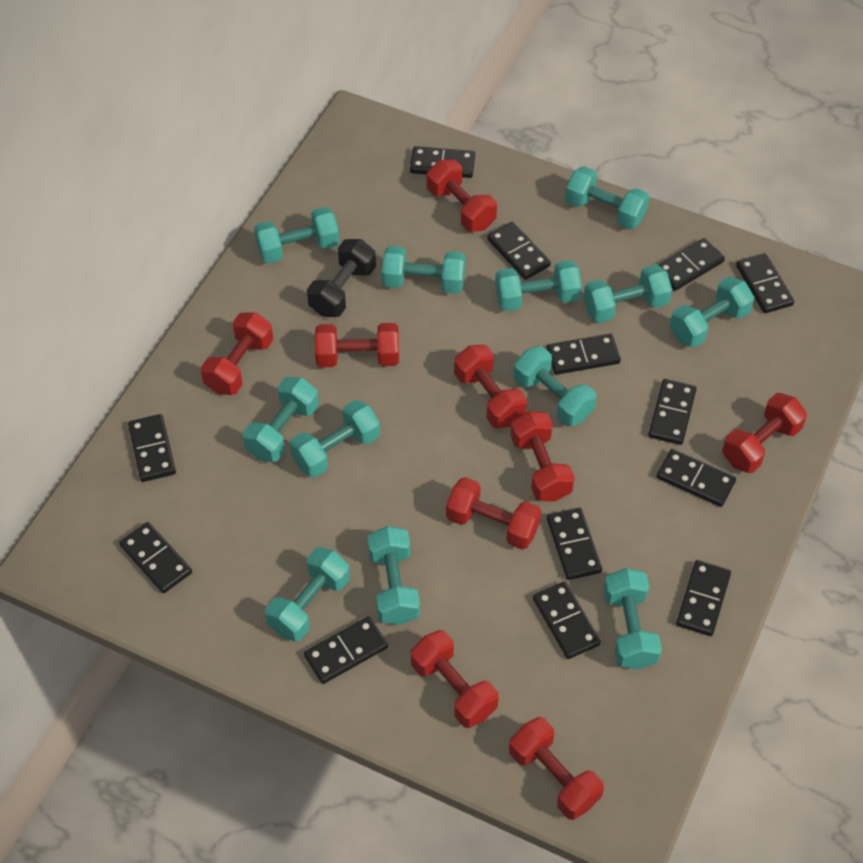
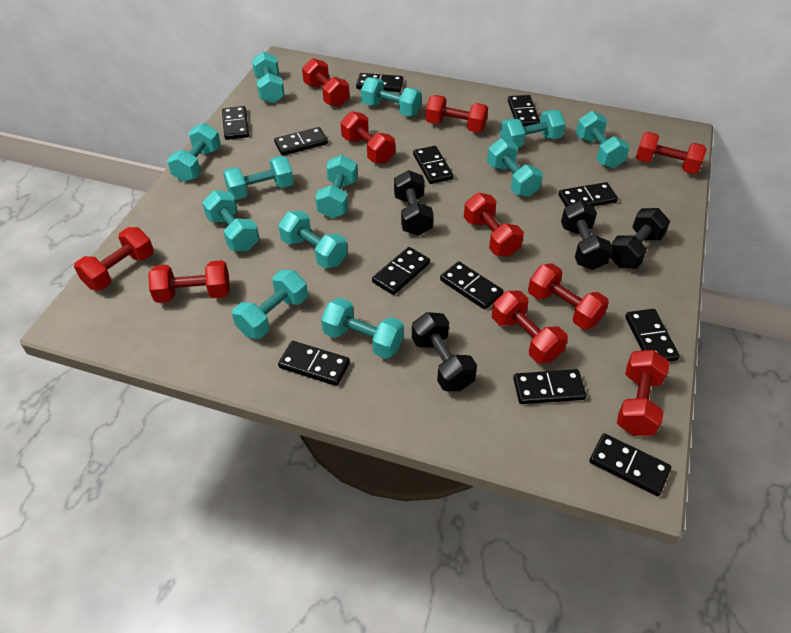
black domino: [119,522,192,593] [128,414,176,482] [304,616,388,684] [410,146,475,178] [487,222,551,280] [533,581,601,659] [547,334,621,375] [547,508,602,580] [648,379,697,445] [656,449,736,507] [658,238,725,291] [676,560,731,636] [736,253,794,313] = 13 -> [222,106,249,140] [274,127,328,156] [278,341,350,386] [356,73,403,92] [372,247,430,295] [413,146,453,184] [440,261,504,310] [508,95,540,127] [513,369,586,404] [559,182,618,207] [589,433,671,496] [625,309,680,362] = 12
black dumbbell: [307,239,376,317] = 1 -> [394,170,434,236] [412,312,477,391] [561,200,613,270] [610,208,670,269] = 4
red dumbbell: [201,312,273,395] [315,323,399,367] [411,630,499,728] [427,160,497,232] [446,477,541,550] [454,345,527,428] [509,717,604,820] [510,411,575,502] [722,393,807,473] = 9 -> [74,227,154,290] [148,260,230,303] [302,58,350,107] [341,111,395,164] [426,95,488,132] [464,193,524,257] [492,291,568,364] [528,263,609,330] [617,350,670,436] [636,132,707,174] = 10

